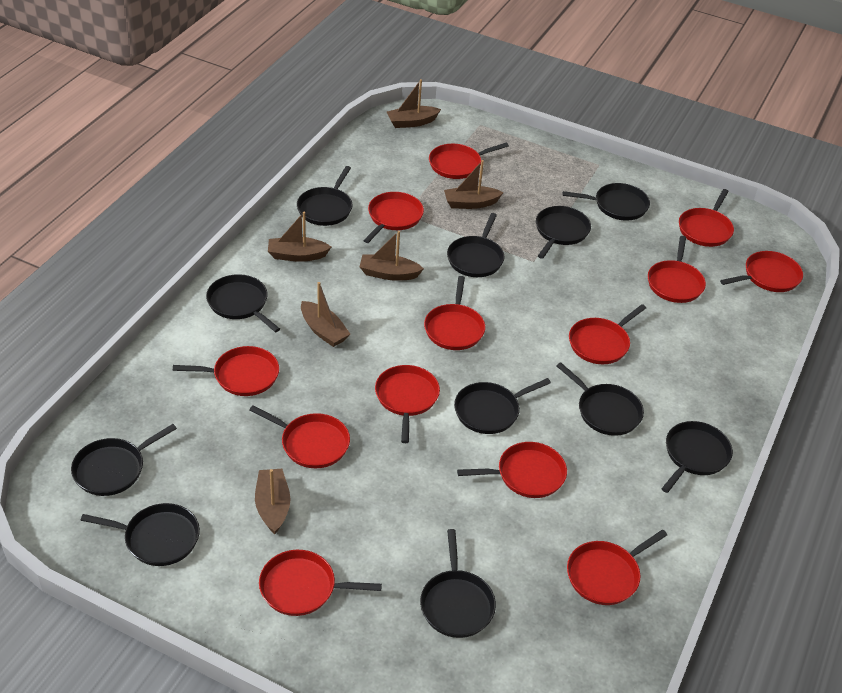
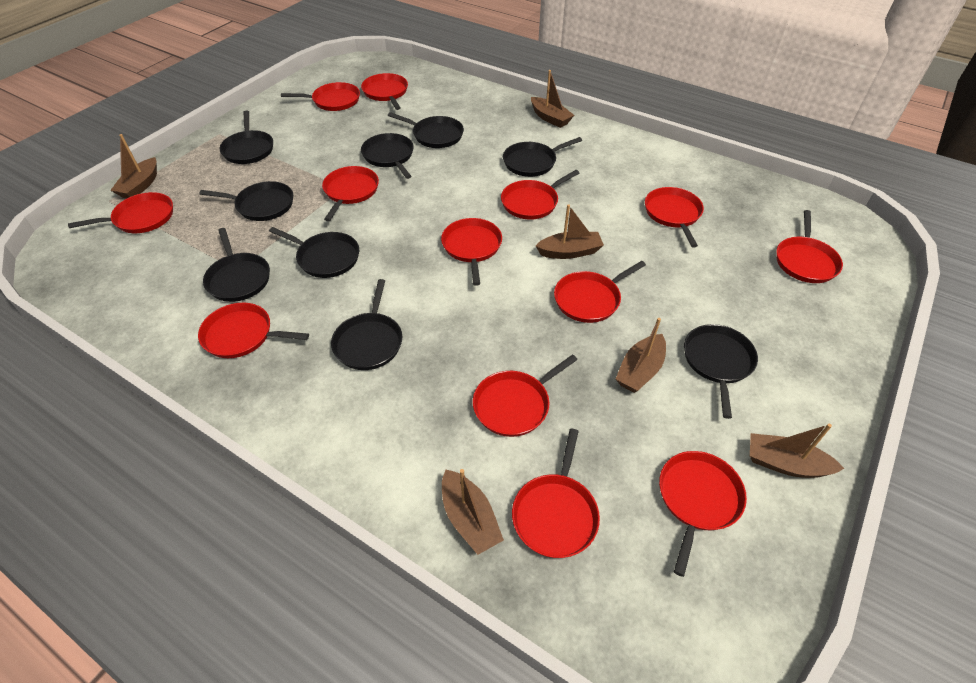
black pan: [71,424,177,496] [81,503,200,566] [206,274,280,332] [297,166,353,226] [420,529,496,638] [447,213,504,277] [454,378,551,434] [536,206,591,259] [556,362,644,436] [563,183,650,221] [661,421,733,493] = 11 -> [200,181,293,221] [203,228,270,302] [220,111,273,164] [269,227,359,278] [331,279,402,370] [361,133,414,179] [388,112,464,148] [503,137,582,177] [684,324,758,419] = 9

